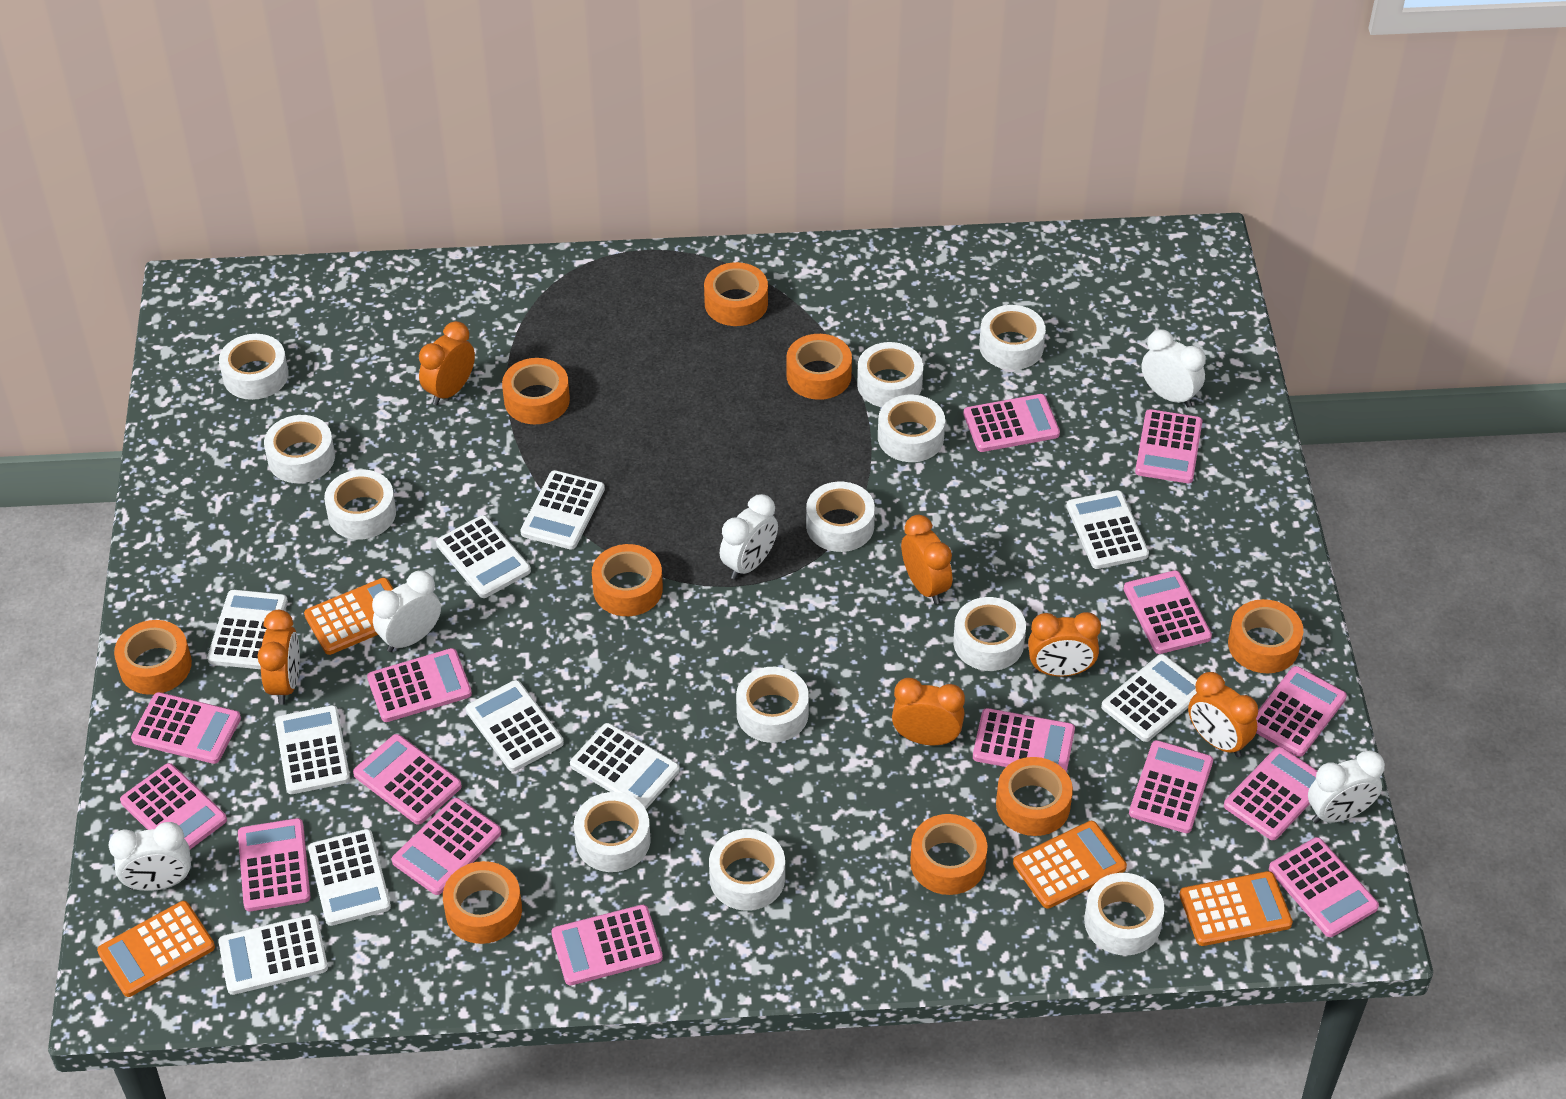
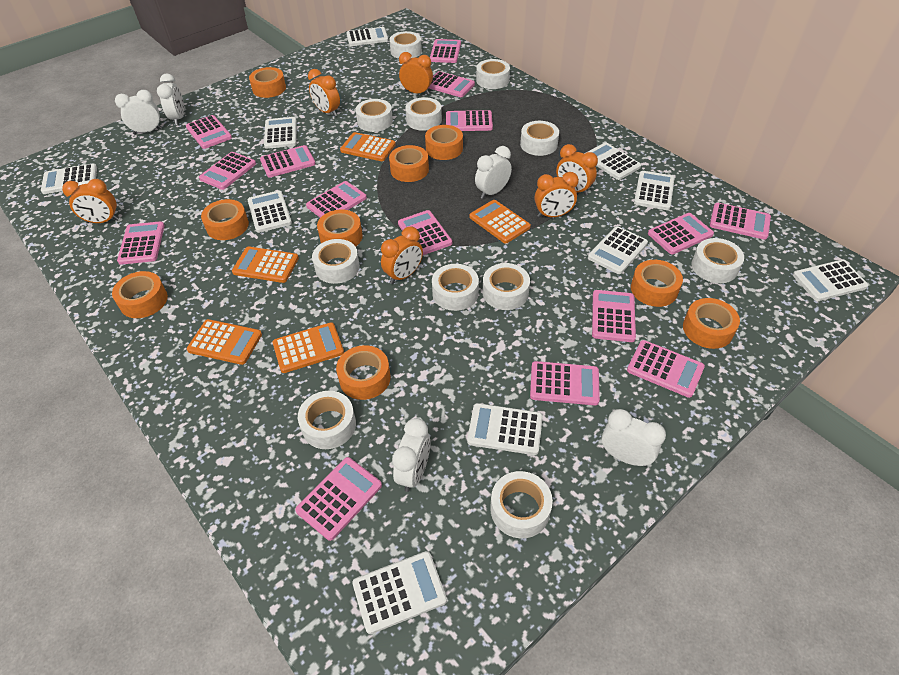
orange calculator: [97,901,215,997] [304,578,393,655] [1013,821,1127,909] [1179,871,1293,946] = 4 -> [187,319,262,365] [232,246,299,283] [272,322,344,373] [340,132,396,161] [469,200,531,243] = 5
white tape: [219,334,289,400] [264,415,335,483] [324,470,396,540] [574,792,650,872] [709,829,785,911] [736,667,809,743] [806,482,875,552] [857,342,923,407] [878,395,945,462] [953,597,1026,671] [979,305,1046,370] [1084,873,1165,955] = 12 -> [298,391,356,449] [312,239,360,284] [356,99,393,132] [389,31,422,59] [405,97,442,131] [432,264,479,311] [476,59,510,89] [483,263,530,310] [490,471,553,538] [520,121,559,156] [692,238,744,283] = 11

